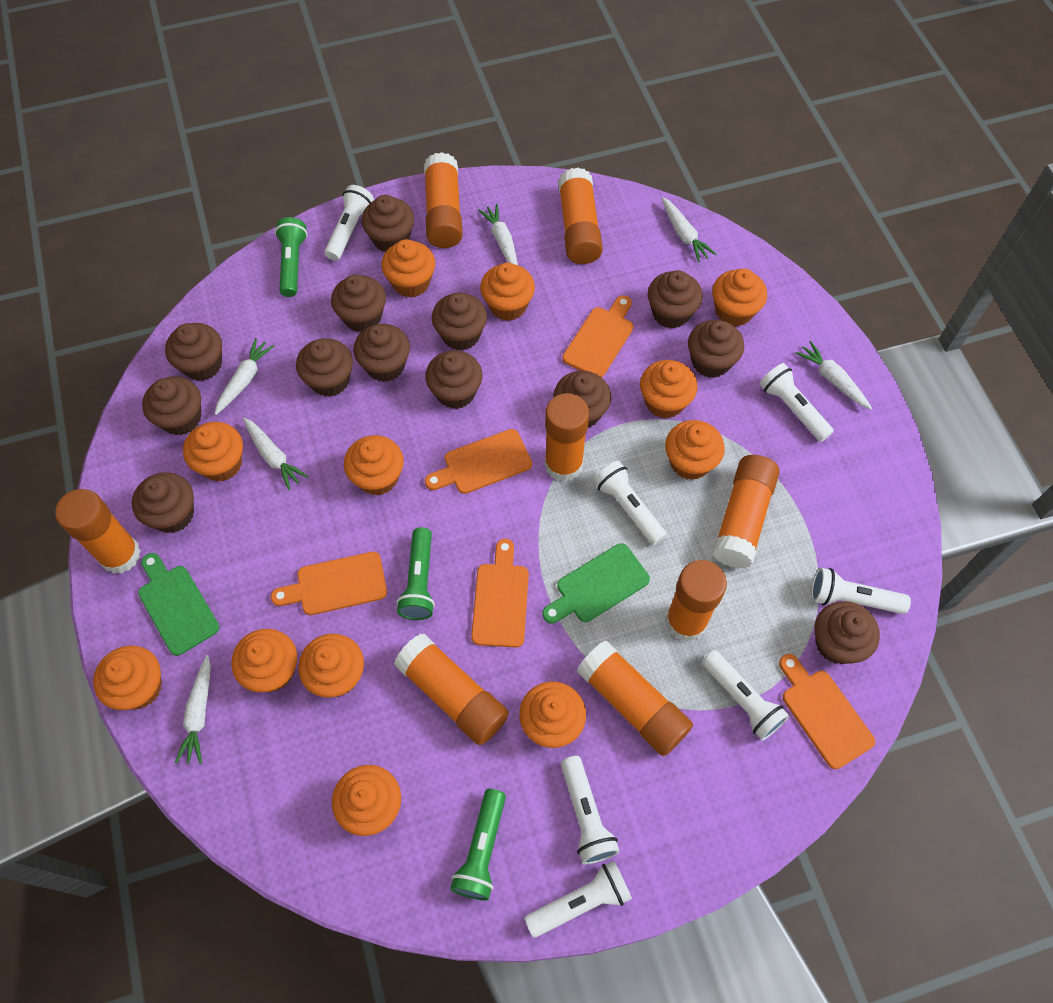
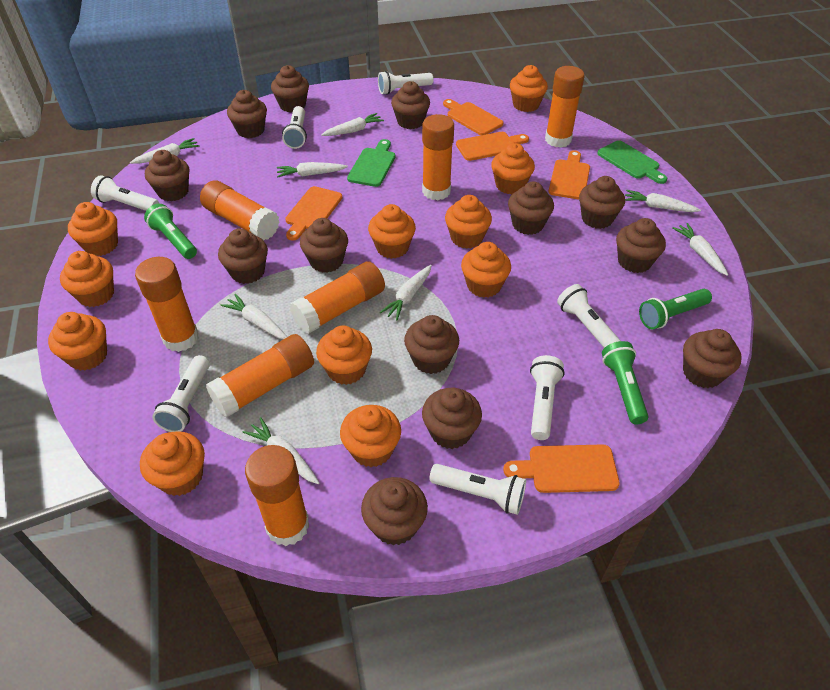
orange cupcake: [93,646,162,710] [183,422,243,482] [231,629,297,692] [298,634,364,698] [332,765,401,836] [344,435,404,496] [381,239,435,298] [480,263,535,321] [519,682,586,748] [640,360,697,419] [665,420,725,480] [712,269,767,327] = 12 -> [48,312,107,371] [60,251,114,307] [68,202,118,256] [140,431,205,496] [316,325,372,385] [340,405,401,467] [368,204,416,259] [445,195,492,249] [461,242,511,298] [491,143,535,195] [510,65,548,112] = 11
orange glue stick: [55,489,141,574] [394,633,509,745] [424,152,463,248] [544,393,589,482] [558,168,603,264] [577,640,693,756] [665,560,727,641] [712,455,780,568] = 8 -> [135,257,199,352] [200,181,280,240] [206,334,314,418] [245,445,309,546] [290,261,385,334] [422,114,454,200] [545,66,584,148] = 7
white carrot: [175,655,211,764] [215,338,274,415] [243,418,308,490] [478,204,518,265] [661,197,716,263] [795,341,872,410] = 6 -> [130,138,200,164] [220,294,287,339] [243,417,319,484] [277,162,348,178] [321,113,384,136] [380,265,432,320] [625,190,701,212] [672,223,728,276] = 8

